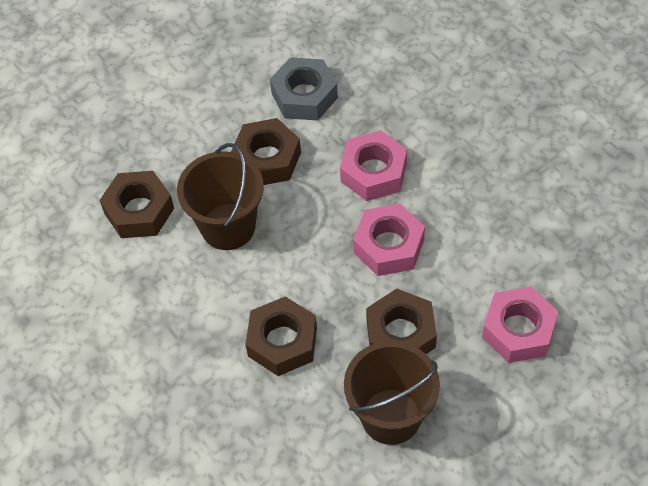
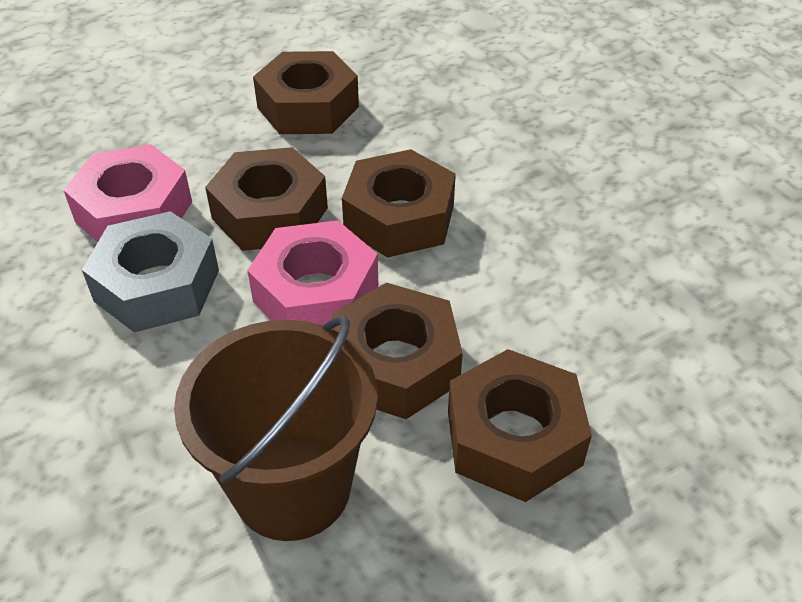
brown bucket: [177,143,264,250] [344,341,440,445] = 2 -> [174,316,378,541] = 1
brown nut: [100,171,174,238] [231,118,301,185] [246,296,317,376] [366,289,437,354] = 4 -> [205,147,328,251] [253,51,359,134] [332,282,463,419] [342,149,456,258] [448,349,592,502] = 5
pink nut: [340,130,407,201] [353,204,425,276] [482,286,559,363] = 3 -> [63,144,192,242] [247,220,378,330] = 2

